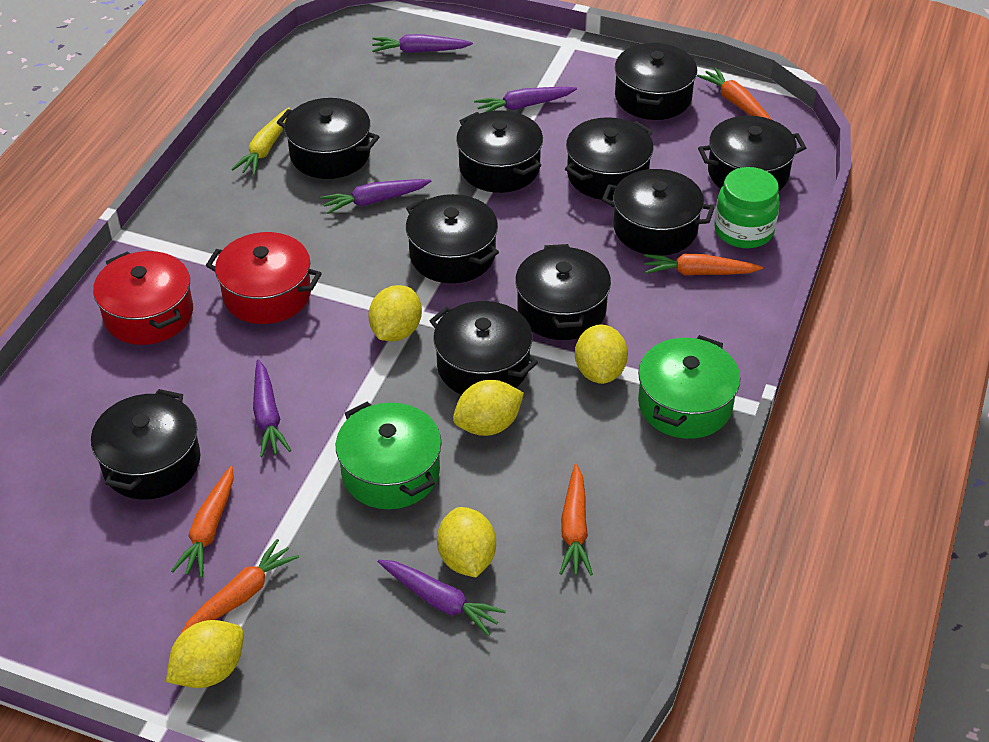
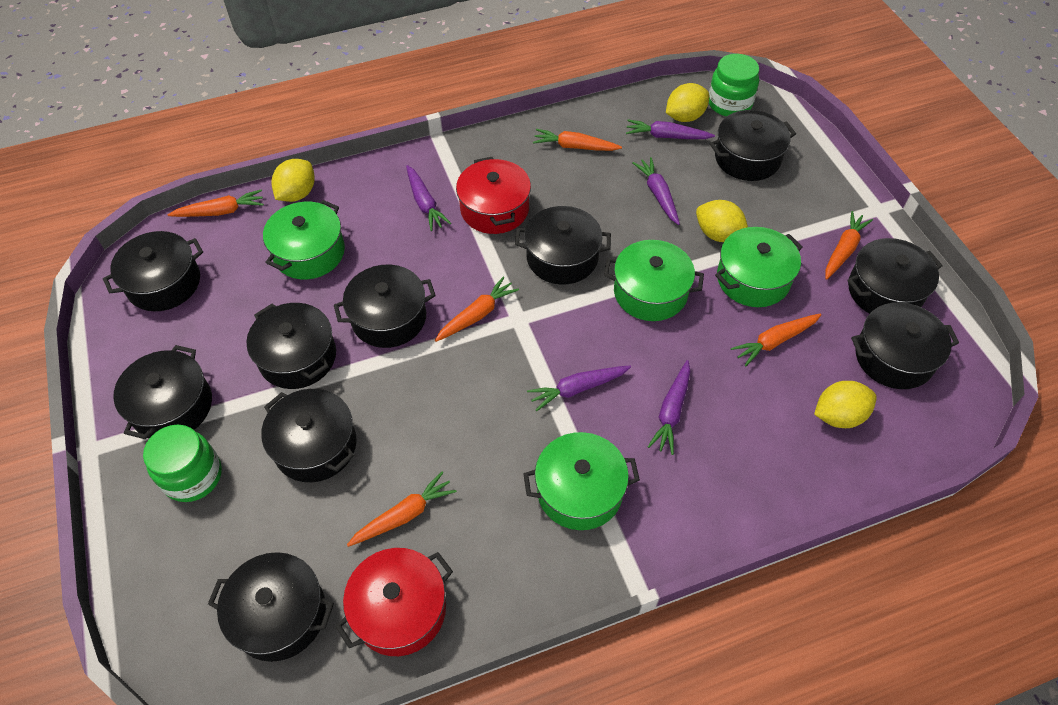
green jar: [714,167,780,248] = 1 -> [143,424,222,502] [709,54,759,117] = 2
green pot: [336,401,442,509] [638,335,740,439] = 2 -> [263,200,345,279] [523,432,640,530] [604,240,704,321] [715,227,803,307] = 4
orange carrot: [171,466,234,577] [179,539,299,636] [559,464,593,575] [644,254,763,275] [697,67,772,120] = 5 -> [167,190,264,217] [347,471,457,547] [435,276,519,342] [533,129,622,151] [731,314,821,367] [825,211,873,280] = 6
yellow carrot: [232,107,290,175] = 1 -> none = 0
yellow lemon: [166,620,244,688] [368,285,422,341] [437,507,496,577] [453,380,524,436] [575,324,628,384] = 5 -> [272,159,315,202] [666,83,709,122] [696,200,748,242] [814,381,877,428] = 4

